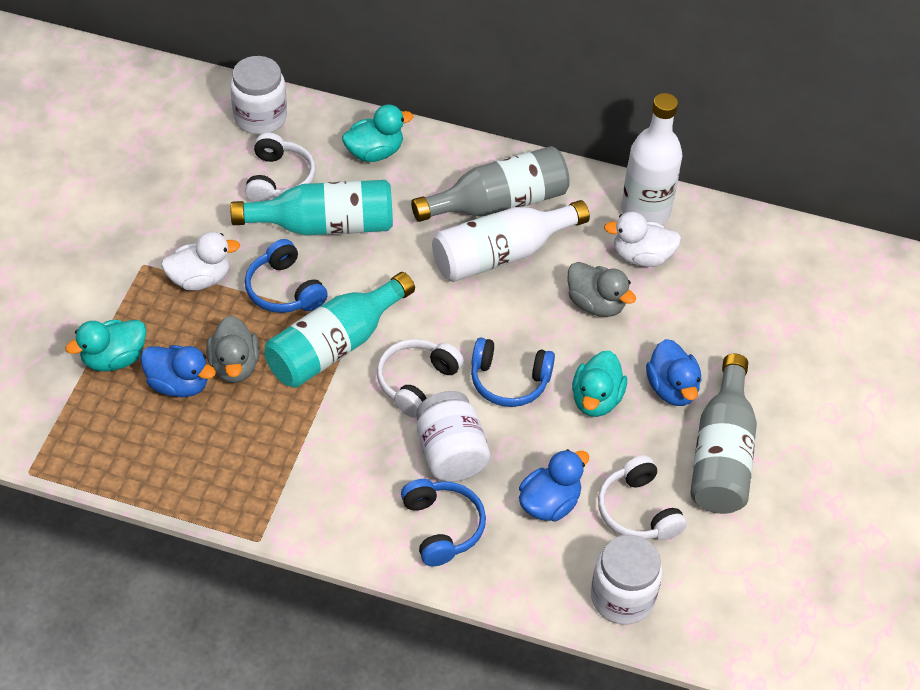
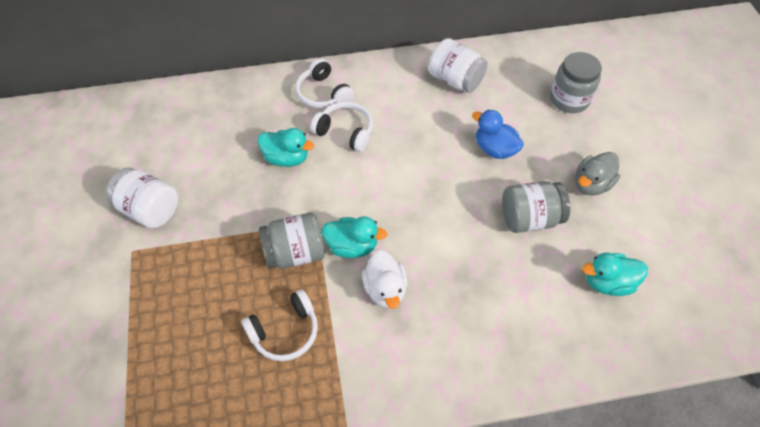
blue duck: [140,345,216,397] [519,449,589,521] [646,339,701,406] = 3 -> [472,110,524,159] = 1
blue headphones: [245,239,328,313] [401,479,486,566] [471,338,555,407] = 3 -> none = 0
grey bottle: [411,146,570,222] [690,354,757,514] = 2 -> none = 0
grey duck: [206,316,260,383] [568,262,636,317] = 2 -> [575,152,620,196] = 1
grey jar: none = 0 -> [259,212,325,269] [502,181,570,233] [550,52,602,113] = 3
turquoise bottle: [230,180,393,235] [264,272,415,388] = 2 -> none = 0
white bottle: [432,200,590,282] [621,93,682,225] = 2 -> none = 0
white duck: [161,232,240,291] [604,212,681,267] = 2 -> [362,250,407,309] = 1
white jar: [230,56,287,135] [416,391,490,482] [591,535,662,625] = 3 -> [106,167,178,229] [428,38,488,93] = 2

